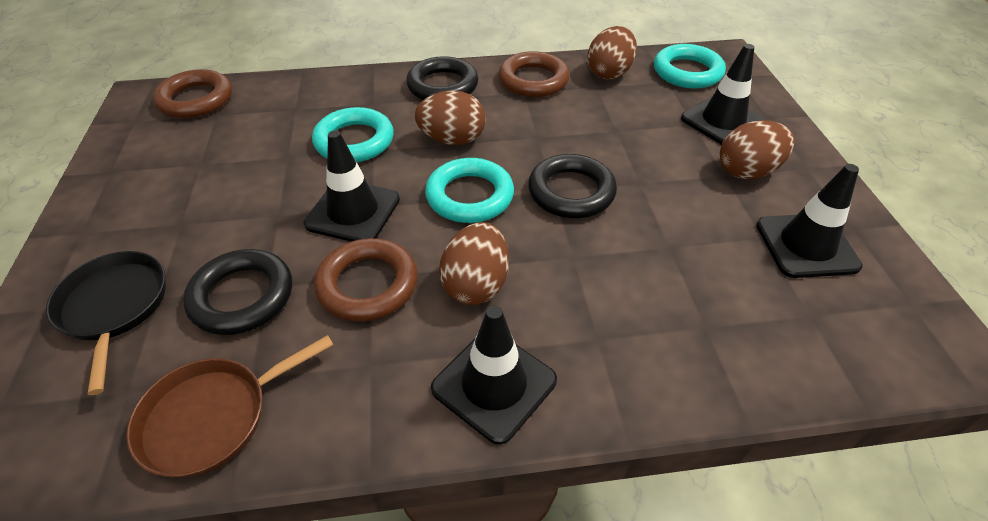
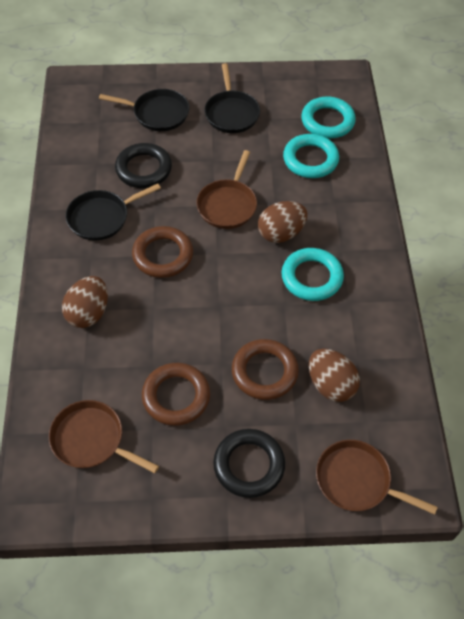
black pan: [46,251,166,395] = 1 -> [66,184,161,241] [99,89,189,131] [204,63,260,133] = 3
black ring: [183,249,292,335] [406,56,479,100] [528,154,617,218] = 3 -> [115,143,172,188] [213,429,285,498] = 2
black traffic cone: [304,130,400,242] [431,306,557,445] [681,44,767,145] [756,164,863,278] = 4 -> none = 0
brown egg: [415,90,486,145] [439,222,509,305] [587,26,637,79] [720,120,795,179] = 4 -> [62,276,108,328] [258,201,307,243] [309,348,360,402] = 3
brown pan: [126,335,333,478] = 1 -> [49,400,159,473] [196,150,257,229] [316,440,438,515] = 3

